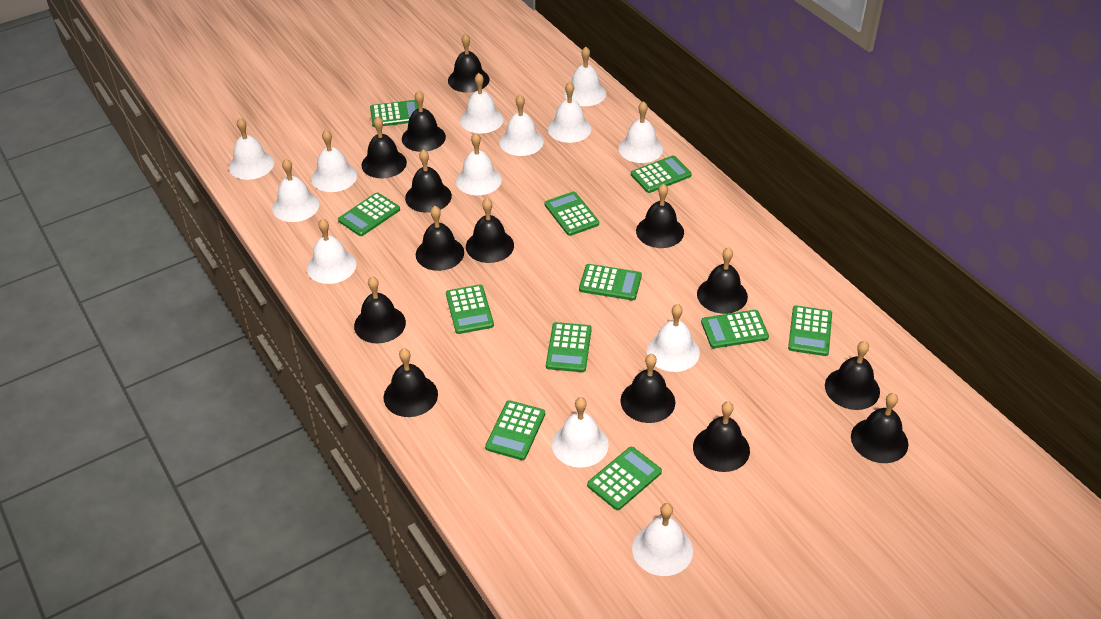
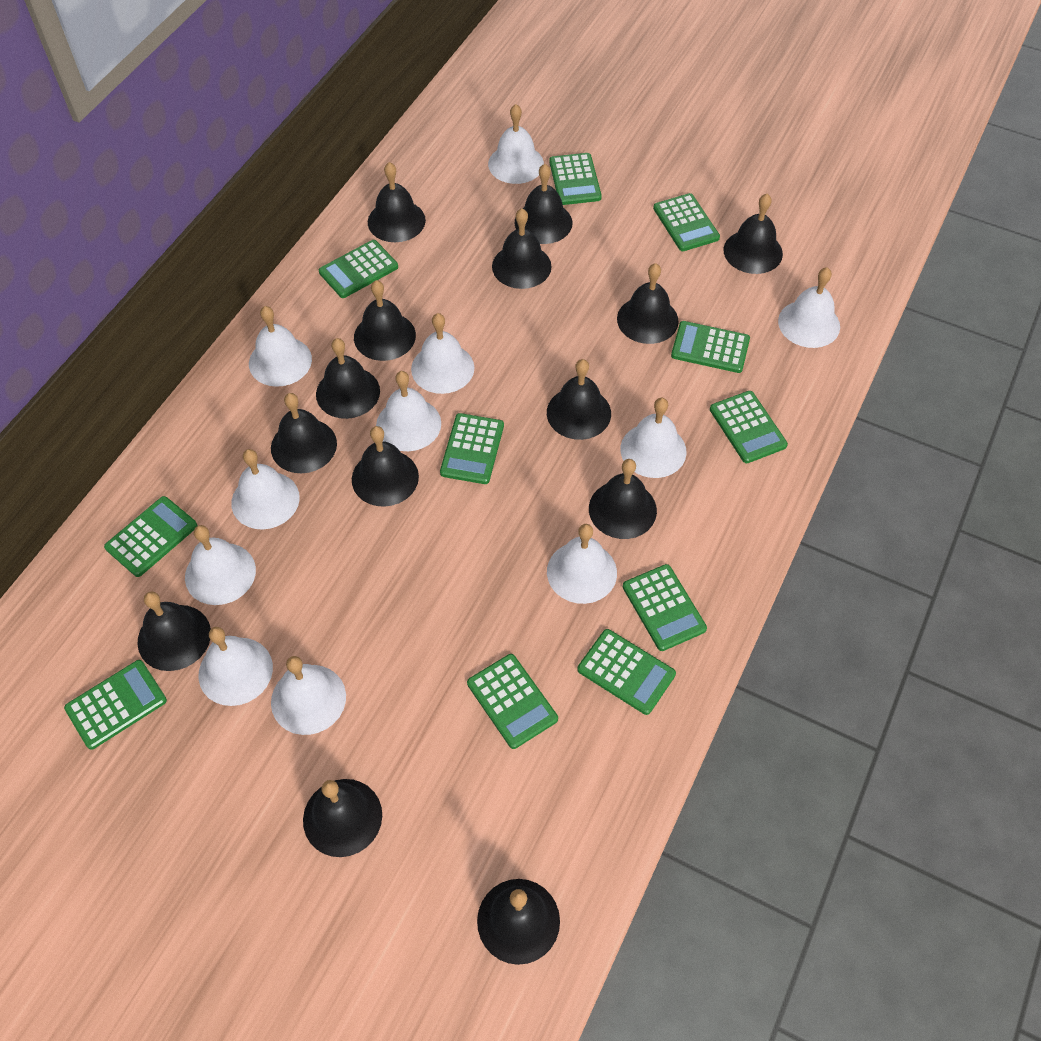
white bell: [229,118,274,180] [272,159,319,222] [307,219,356,284] [311,130,357,192] [456,133,502,195] [460,73,503,133] [499,95,544,156] [548,82,592,143] [552,397,609,468] [564,47,606,106] [619,101,663,163] [632,503,693,576] [647,304,700,372] = 13 -> [185,525,256,605] [199,627,273,706] [231,449,300,529] [249,306,312,387] [271,656,346,735] [376,371,441,451] [411,313,474,394] [488,104,544,184] [547,524,617,604] [620,398,687,478] [778,267,840,348] = 11

